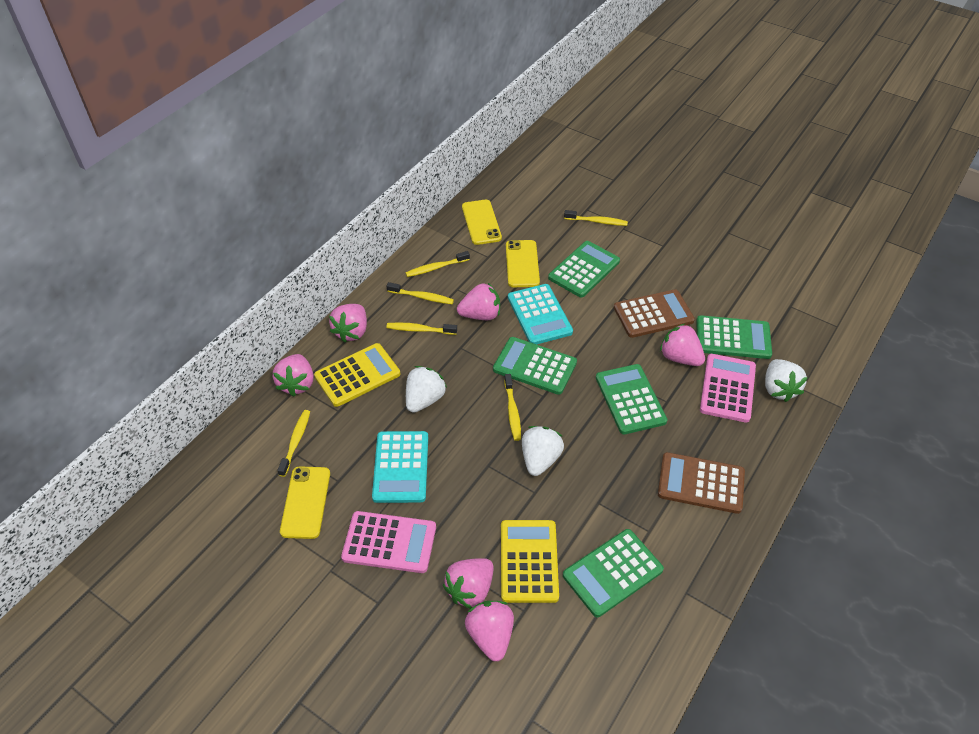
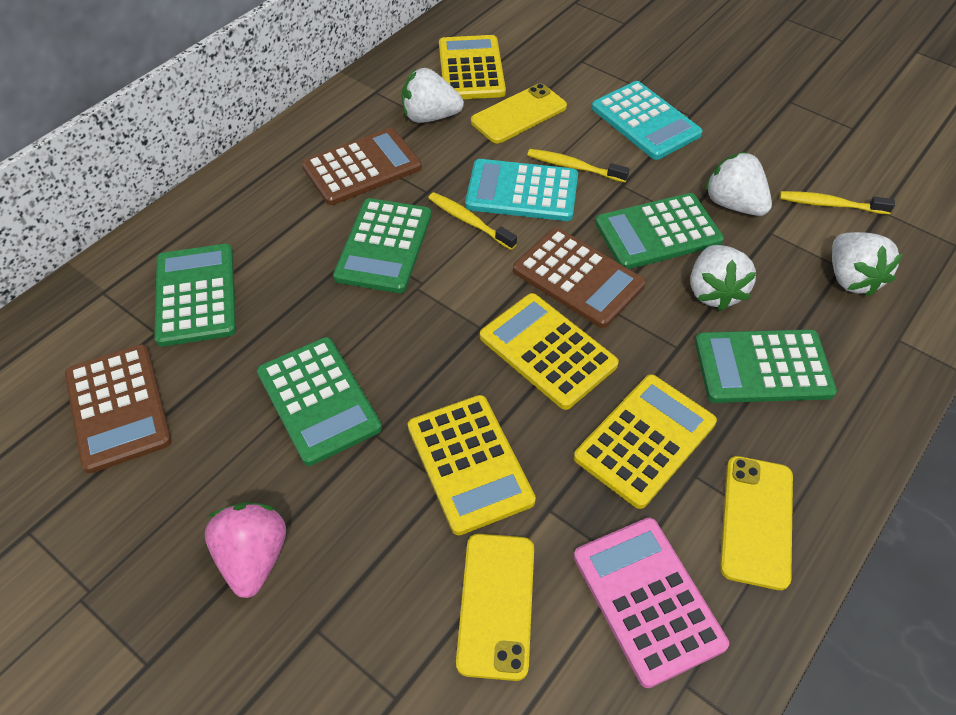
brown calculator: [614,289,695,338] [658,452,745,514] = 2 -> [65,344,172,473] [302,128,422,205] [513,228,646,328] = 3
pink calculator: [341,511,436,573] [700,354,756,423] = 2 -> [574,518,729,688] = 1
pink strawberry: [273,354,314,397] [329,304,367,343] [443,558,494,609] [457,283,500,320] [465,601,514,661] [660,324,705,366] = 6 -> [205,502,286,598] = 1
white strawberry: [406,366,447,413] [522,426,564,476] [765,359,808,402] = 3 -> [402,68,464,123] [691,245,757,311] [705,152,772,216] [832,232,903,297] = 4
yellow calculator: [314,343,400,407] [501,520,559,603] = 2 -> [408,395,536,535] [439,35,506,99] [480,293,619,410] [574,374,717,509] = 4
yellow toothbrush: [277,410,310,477] [386,322,457,335] [387,282,454,304] [405,251,470,277] [504,374,521,441] [564,210,628,226] = 6 -> [428,192,517,250] [527,149,630,182] [780,191,895,214] = 3

